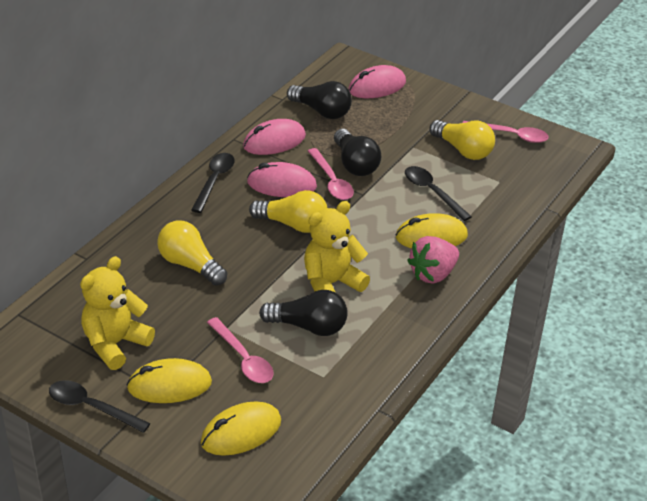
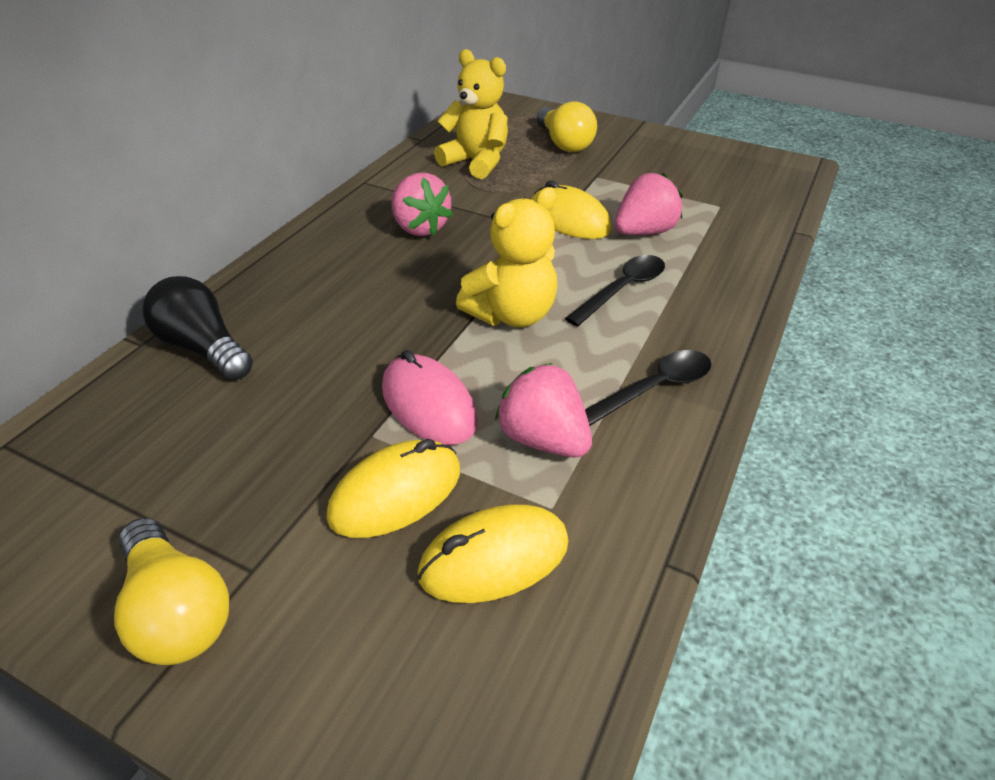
black light bulb: [259,290,348,336] [287,81,352,119] [334,129,381,176] = 3 -> [142,276,253,380] = 1
black spoon: [49,380,150,433] [191,153,235,213] [405,166,472,221] = 3 -> [565,255,665,327] [585,350,712,426] = 2
pink mouse: [243,119,306,155] [247,162,317,197] [348,65,406,98] = 3 -> [382,350,477,445] = 1
pink spoon: [207,317,274,383] [308,148,354,200] [463,121,549,143] = 3 -> none = 0
pink strawberry: [407,236,459,284] = 1 -> [391,172,453,237] [495,363,592,457] [615,172,683,235] = 3
yellow light bulb: [157,220,227,286] [249,190,327,233] [430,120,495,160] = 3 -> [114,518,229,665] [537,101,597,152] = 2

